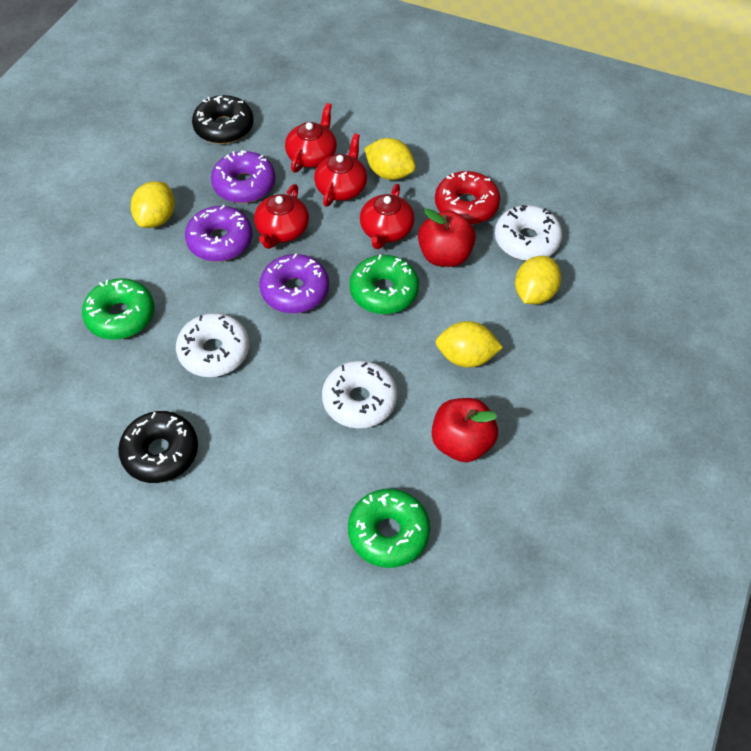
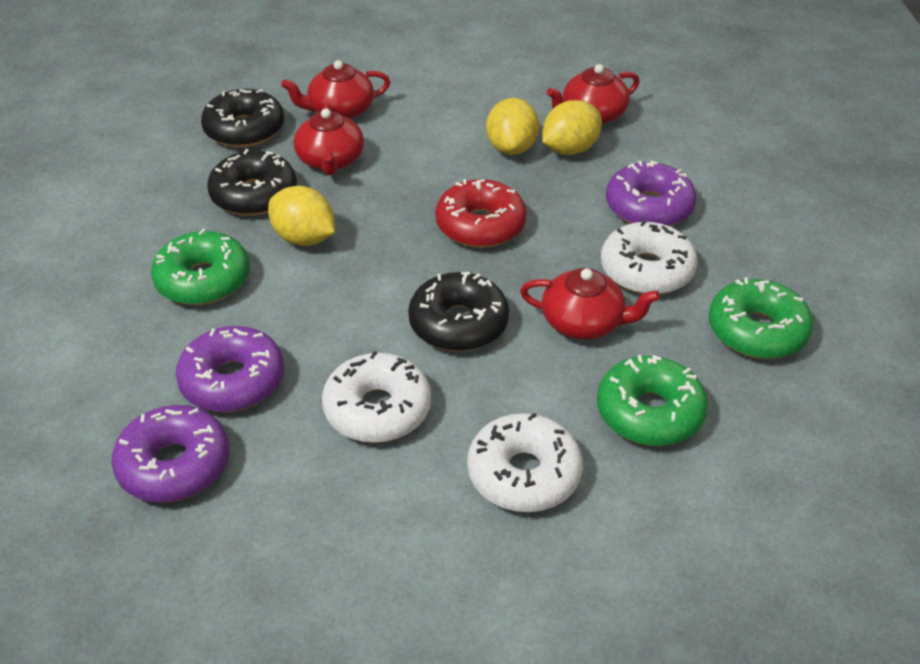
black donut: [118,411,198,483] [192,95,254,144] = 2 -> [201,89,284,148] [207,149,297,216] [408,272,509,351] = 3
red apple: [418,208,476,267] [432,398,498,462] = 2 -> none = 0
yellow lemon: [131,181,175,228] [364,138,416,180] [436,321,503,368] [515,256,561,304] = 4 -> [268,186,335,246] [486,98,539,155] [542,100,602,155] = 3

